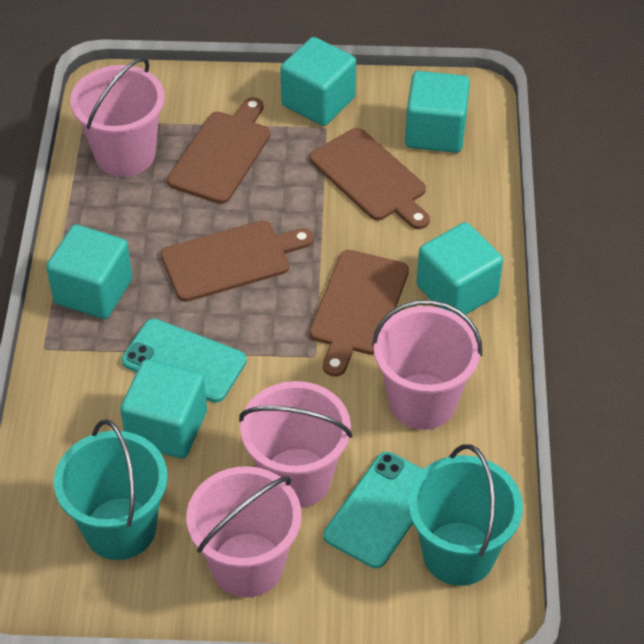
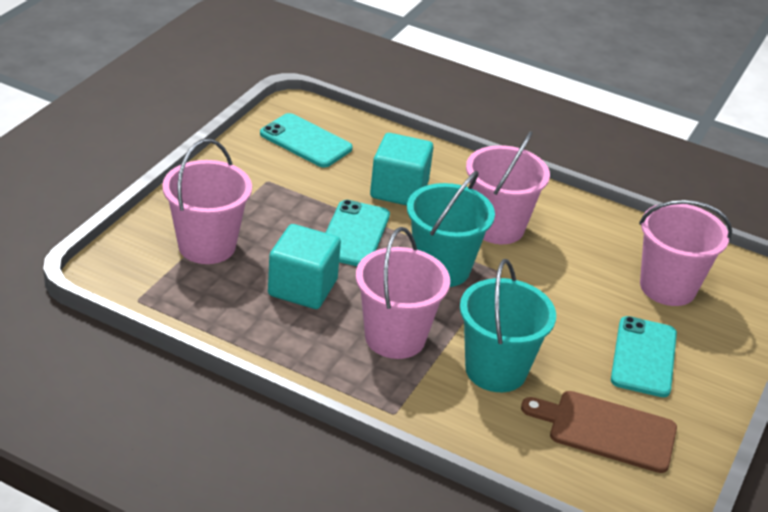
brown cutting board: [161,220,314,302] [167,97,271,204] [310,128,430,229] [310,250,409,377] = 4 -> [521,391,677,473] = 1
turquoise cube: [46,224,132,319] [120,359,207,459] [280,37,356,126] [405,71,470,153] [417,222,503,315] = 5 -> [268,224,341,309] [370,133,433,206] = 2
turquoise phone: [122,319,247,403] [324,452,423,568] = 2 -> [260,113,353,168] [326,200,390,266] [611,316,677,397] = 3

